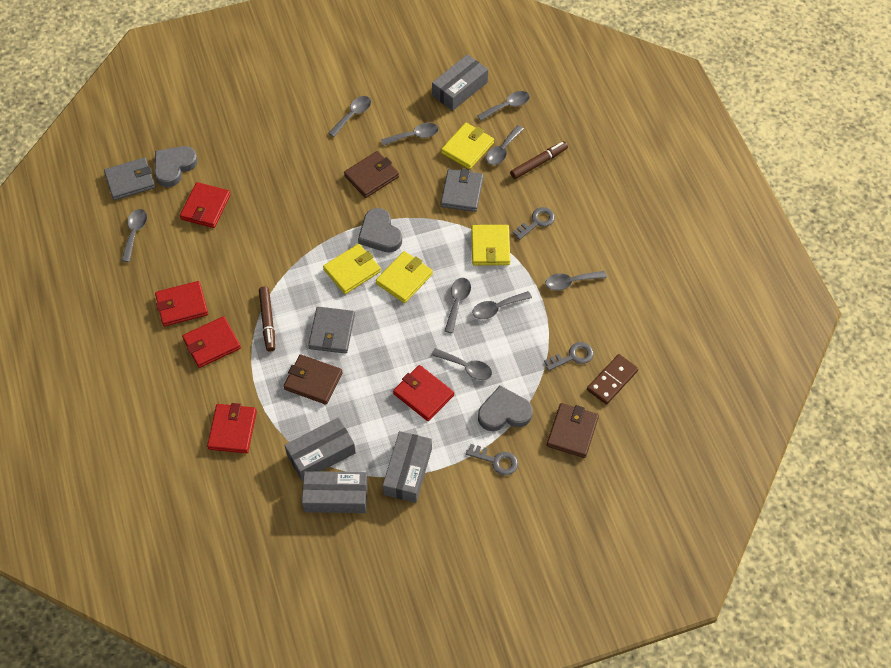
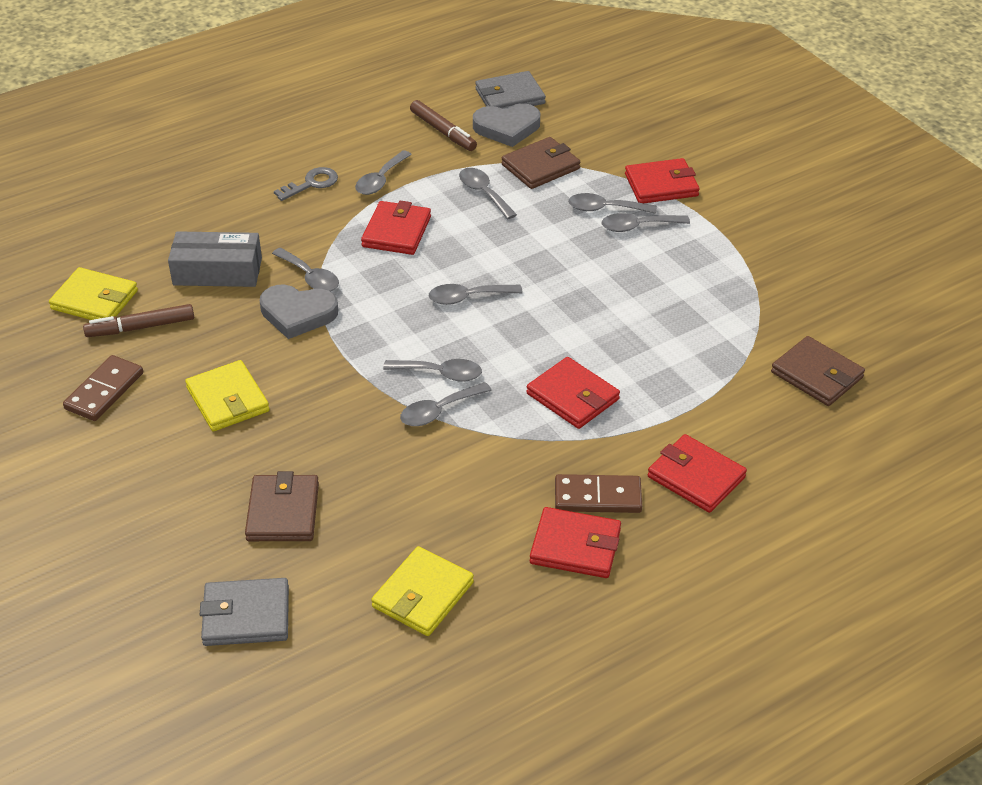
brown domino: [587,354,638,404] = 1 -> [63,355,143,421] [555,474,642,513] = 2
grey box: [285,417,356,481] [302,471,368,513] [383,431,432,503] [432,54,488,111] = 4 -> [168,231,262,287] = 1
grey heart: [154,146,198,187] [358,208,402,252] [478,386,533,431] = 3 -> [260,285,338,339] [473,103,540,147] = 2
grey key: [466,444,518,475] [513,207,555,240] [544,342,594,371] = 3 -> [274,167,338,201] = 1
grey spoon: [121,209,147,262] [329,96,371,137] [381,123,439,146] [431,348,492,380] [444,278,471,333] [472,291,532,319] [477,91,530,121] [486,125,524,165] [545,271,607,291] = 9 -> [272,248,339,291] [355,150,412,195] [383,359,482,382] [400,382,492,426] [429,284,522,305] [459,168,517,220] [568,193,657,214] [602,213,690,232] = 8
grey wallet: [104,157,155,200] [308,307,355,354] [441,169,484,212] = 3 -> [200,578,289,646] [475,71,546,109] = 2
yellow wallet: [323,244,381,294] [376,251,433,303] [441,123,494,169] [471,225,510,265] = 4 -> [49,267,138,320] [185,360,270,431] [371,546,474,636] = 3

